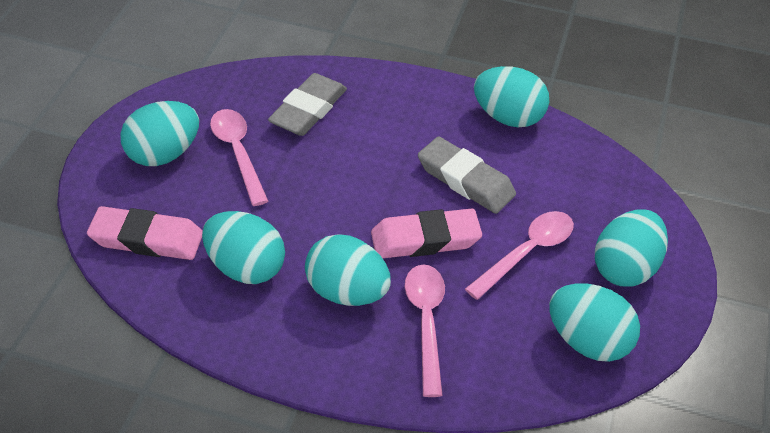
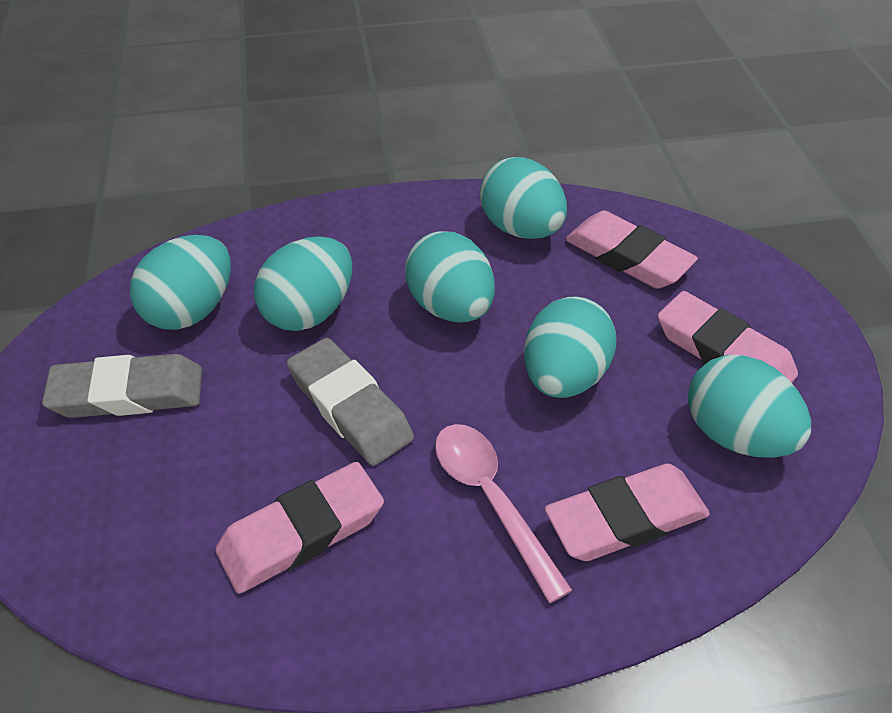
pink eraser: [87,206,203,260] [371,208,482,258] = 2 -> [215,462,384,594] [545,464,710,561] [565,211,698,289] [658,291,798,383] = 4
pink spoon: [210,109,268,206] [405,264,445,397] [465,211,574,300] = 3 -> [435,424,572,603] = 1

